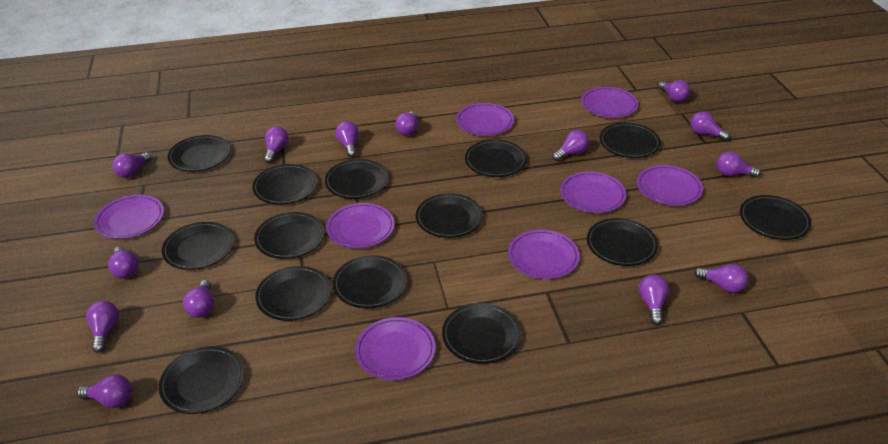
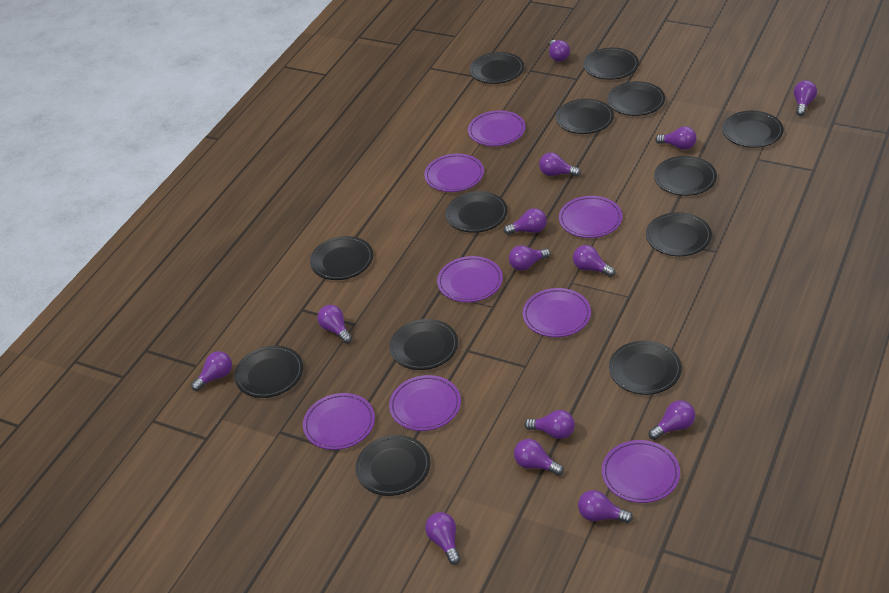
black plate: [159,346,244,414] [162,222,234,270] [168,135,230,172] [252,164,317,204] [254,212,324,259] [255,266,331,321] [325,159,389,199] [333,255,407,309] [416,193,483,238] [442,303,521,364] [465,140,527,177] [587,218,658,266] [599,123,661,158] [740,195,812,240] = 14 -> [234,346,303,398] [310,236,373,280] [355,435,430,496] [389,319,458,370] [445,191,508,233] [470,52,524,84] [556,99,614,134] [583,47,639,80] [607,81,665,116] [609,340,682,395] [646,212,712,256] [654,156,717,196] [722,111,784,148] = 13

